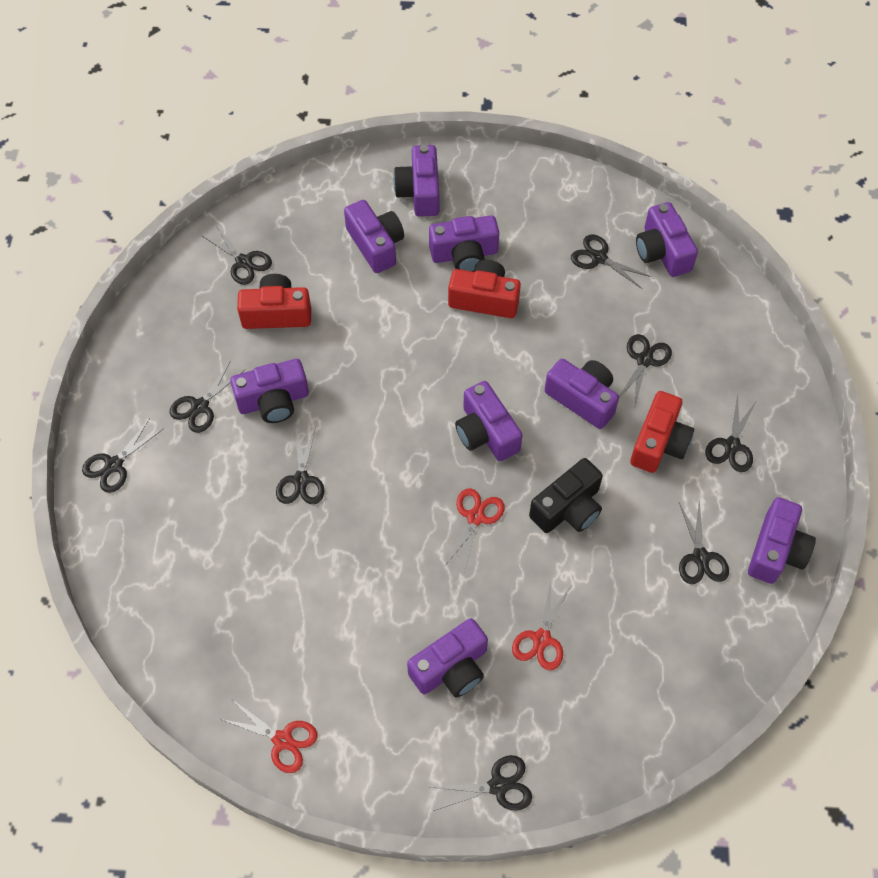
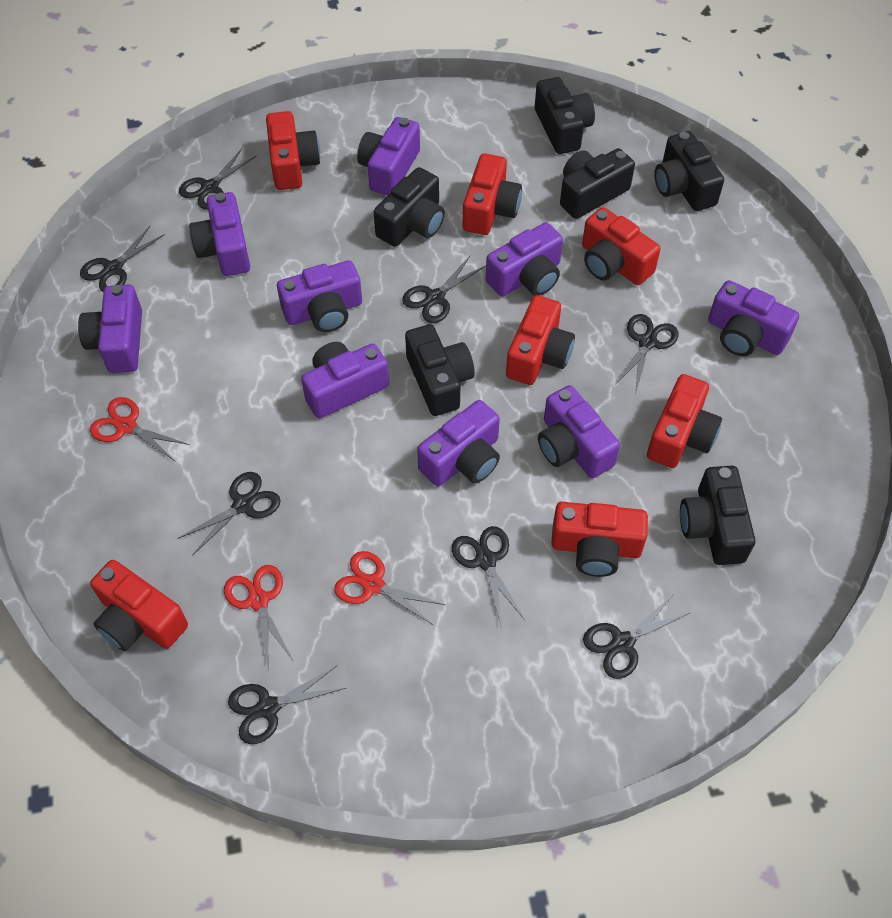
black camera: [529,458,603,533] = 1 -> [374,167,445,247] [405,324,475,416] [535,77,595,154] [560,148,635,219] [654,131,724,211] [680,466,756,565] = 6
black scissors: [82,418,164,493] [170,360,245,433] [201,226,272,285] [276,427,324,504] [431,755,532,811] [571,234,651,289] [619,334,672,406] [679,499,729,584] [705,395,757,472] = 9 -> [80,226,165,292] [177,472,281,556] [179,148,257,210] [228,666,346,744] [402,256,486,323] [452,526,525,626] [583,594,691,679] [614,314,678,395] = 8
red camera: [237,274,311,329] [448,260,521,318] [630,391,694,473] = 3 -> [90,560,188,651] [266,111,320,190] [463,153,522,235] [506,295,575,385] [551,502,648,577] [582,207,660,285] [647,374,722,468] = 7

